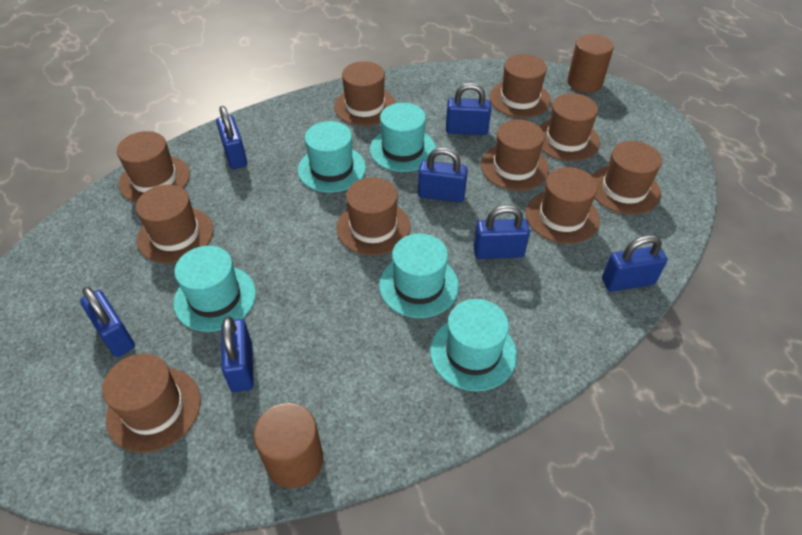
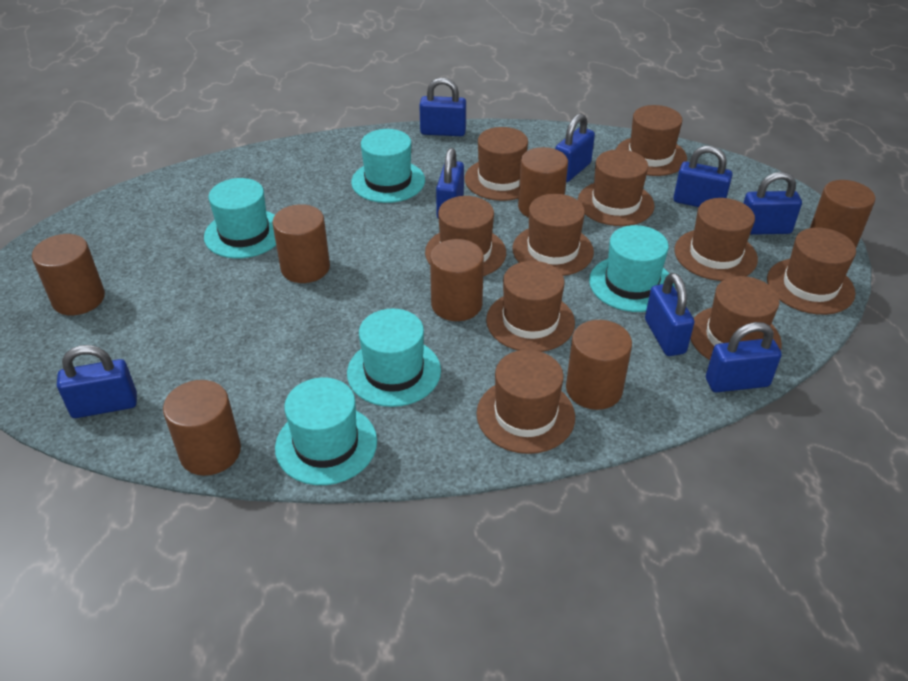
blue padlock: [80,286,135,357] [216,106,247,169] [221,317,254,392] [418,147,468,203] [446,83,491,135] [474,205,530,259] [602,235,667,292] = 7 -> [57,345,137,418] [419,78,466,136] [436,148,464,219] [555,113,595,182] [645,273,695,356] [673,146,733,207] [706,322,782,392] [744,172,802,235] = 8
brown cylinder: [254,403,323,489] [567,34,614,93] = 2 -> [32,234,105,315] [163,380,241,476] [272,204,330,283] [430,239,484,321] [518,147,568,218] [566,320,632,410] [810,180,875,248] = 7

